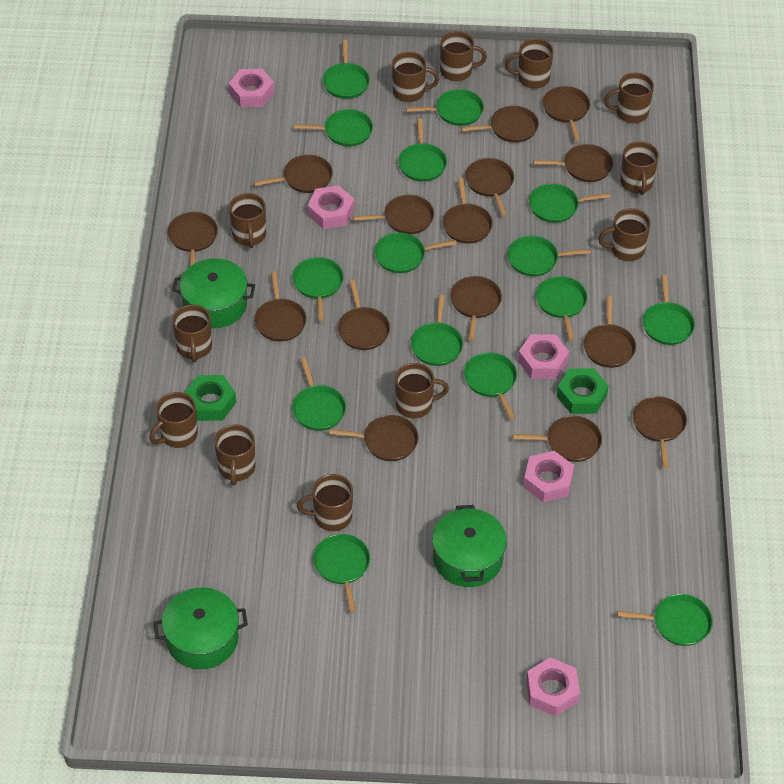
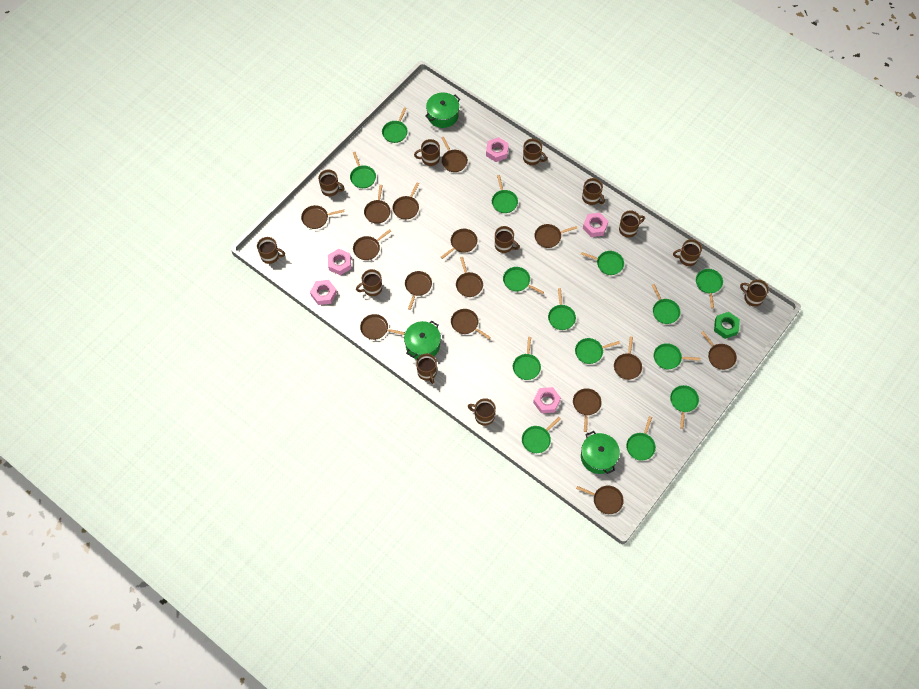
green nut: [184,375,236,421] [557,368,609,414] = 2 -> [714,312,740,339] = 1
green pan: [292,257,344,321] [292,357,346,431] [294,109,373,146] [313,534,370,613] [323,40,370,99] [374,233,457,273] [398,119,447,182] [406,89,484,126] [411,294,463,366] [464,353,517,419] [507,236,591,276] [529,184,610,223] [536,276,587,341] [617,594,713,646] [643,274,695,345] = 15 -> [350,152,376,188] [382,107,408,143] [492,175,518,213] [503,267,544,294] [513,337,541,380] [522,417,561,453] [548,288,576,330] [575,338,620,364] [581,251,624,275] [626,416,656,461] [652,284,680,324] [654,343,700,369] [670,385,699,429] [696,269,723,308] = 14

